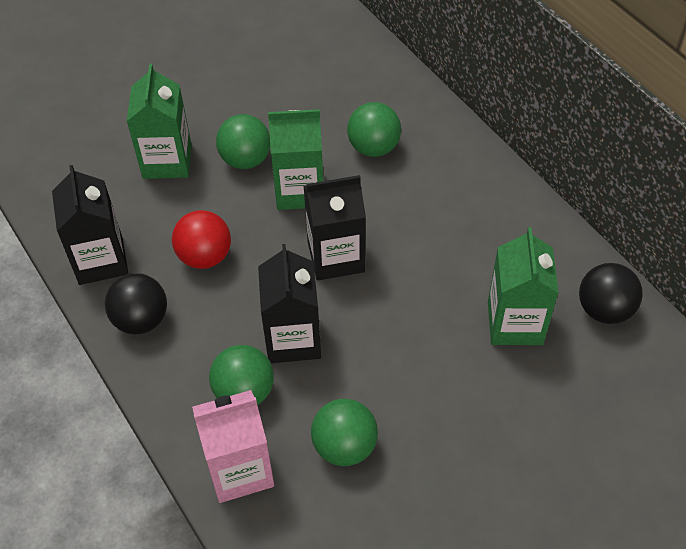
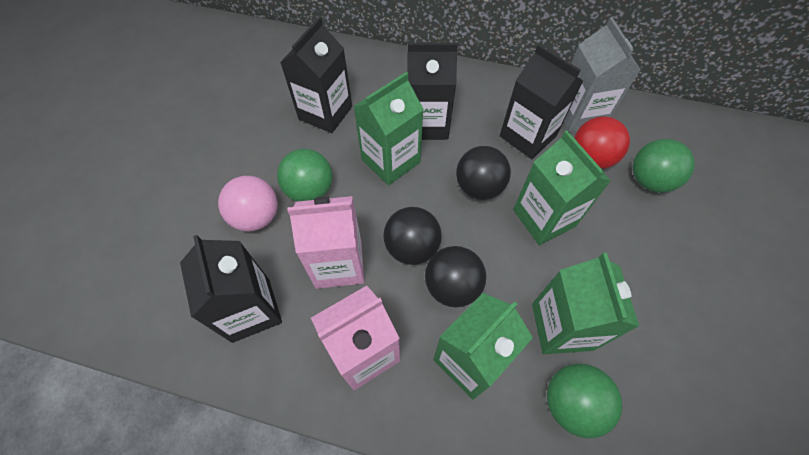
black ball: [105,273,167,334] [579,263,643,324] = 2 -> [383,207,442,265] [425,246,487,307] [456,146,511,200] = 3
black carton: [52,165,128,285] [258,244,321,363] [304,175,366,281] = 3 -> [180,235,282,343] [280,17,352,133] [407,43,458,140] [500,45,583,159] = 4
green ball: [209,345,274,405] [216,114,270,169] [311,399,378,466] [347,102,401,157] = 4 -> [277,149,333,202] [547,364,622,438] [633,139,695,193] = 3
green carton: [127,64,191,179] [268,109,324,210] [488,227,559,345] = 3 -> [354,72,424,186] [433,293,533,400] [513,131,611,245] [532,253,639,354] = 4
grey carton: none = 0 -> [564,17,641,132] = 1
pink ball: none = 0 -> [218,176,278,232] = 1
pink carton: [192,390,274,503] = 1 -> [287,196,364,289] [311,286,400,390] = 2

